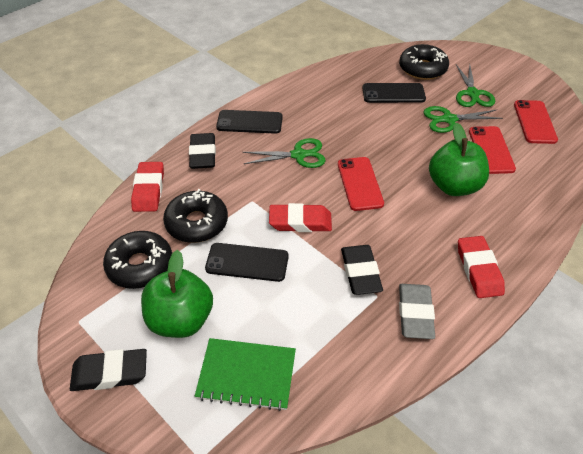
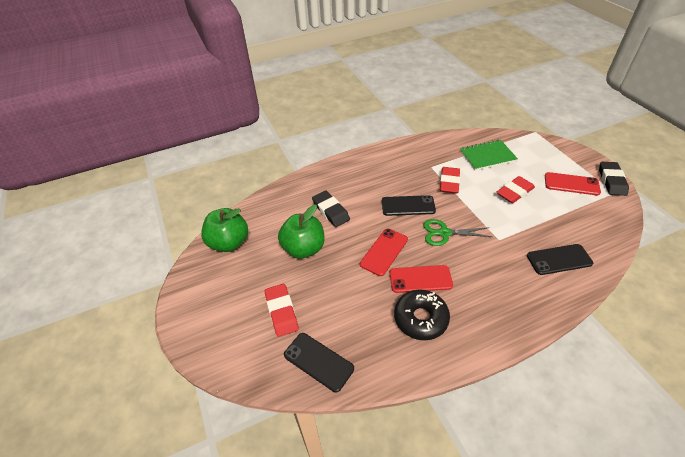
black donut: [103,231,172,289] [163,189,228,243] [399,44,449,80] = 3 -> [394,290,450,340] = 1
black eraser: [70,349,147,391] [189,133,216,169] [341,245,383,295] = 3 -> [312,191,350,227] [599,162,629,196] = 2
green scissors: [243,138,326,168] [423,106,503,133] [456,65,495,107] = 3 -> [423,219,492,246] = 1
grey eraser: [399,284,435,339] = 1 -> none = 0

